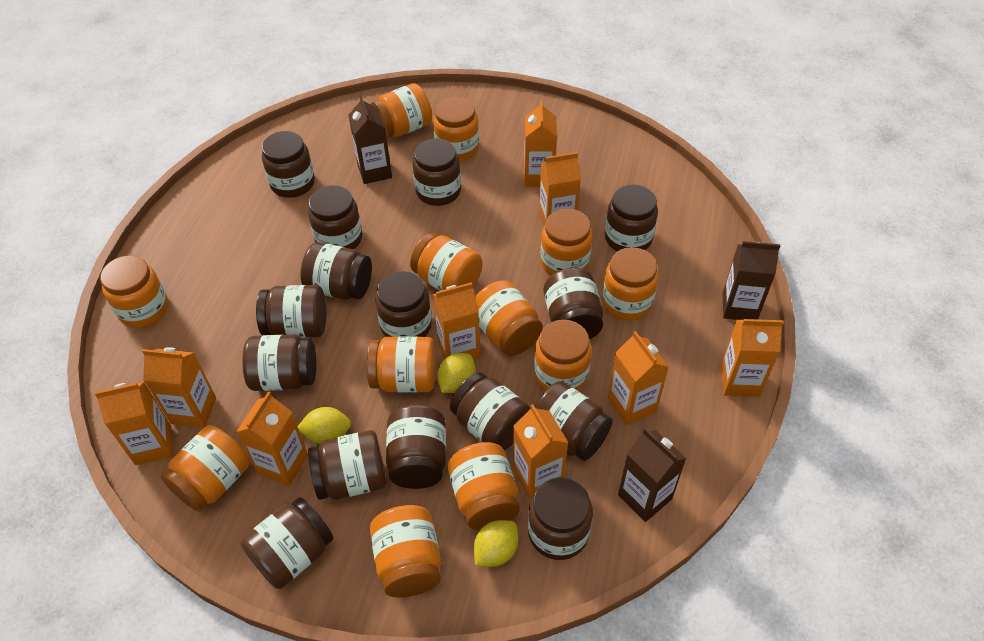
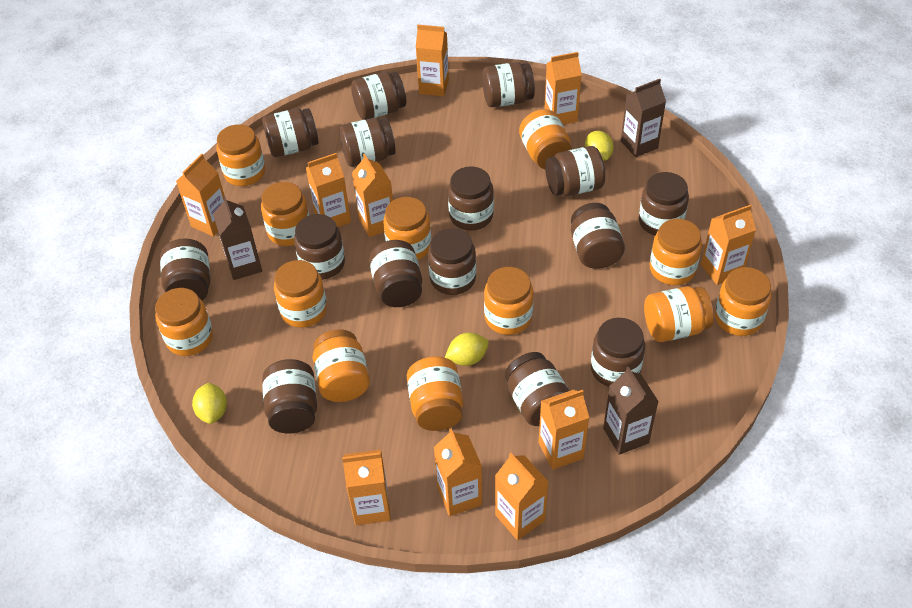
orange carton: [95,382,173,465] [142,347,216,428] [237,392,308,486] [432,282,480,360] [513,404,568,499] [524,100,557,187] [539,152,581,226] [608,331,669,425] [720,319,784,397] = 9 -> [176,154,224,237] [306,153,351,227] [342,449,391,525] [352,154,393,237] [416,25,449,96] [434,428,482,516] [495,453,549,540] [538,390,589,470] [544,52,582,125] [701,205,756,285] = 10

